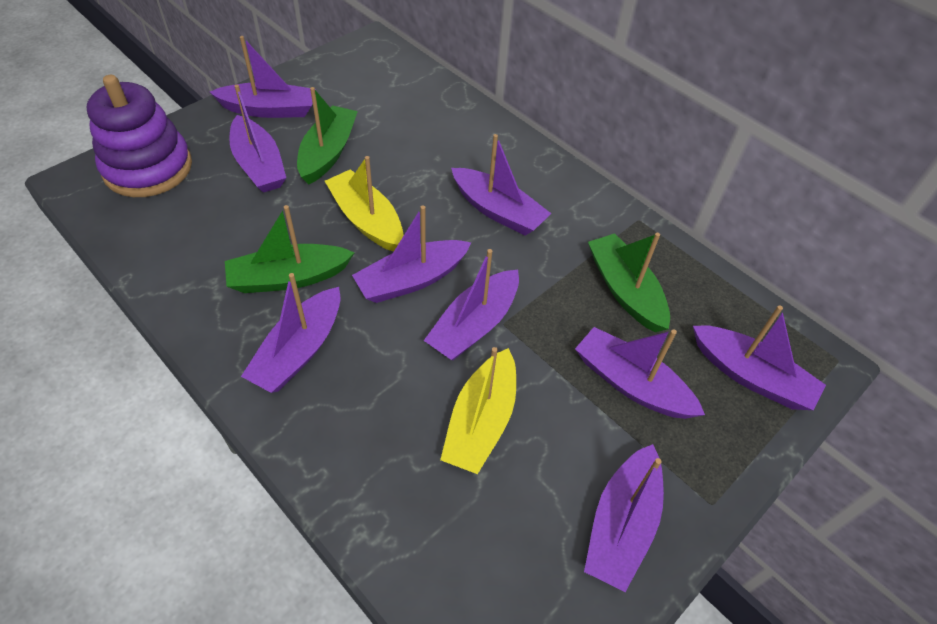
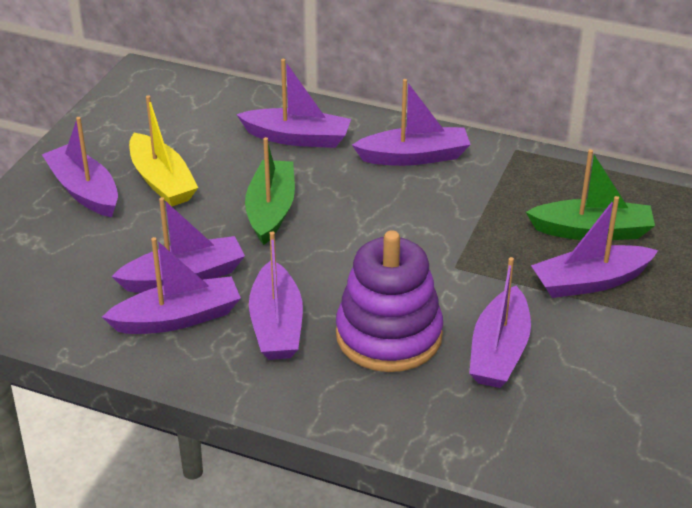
green boat: [225,205,354,293] [297,87,358,184] [588,233,670,332] = 3 -> [245,137,295,245] [526,149,655,240] = 2
purple boat: [210,36,316,118] [229,85,286,193] [241,273,341,393] [352,206,472,303] [424,249,519,360] [451,134,551,236] [575,327,705,419] [584,444,664,592] [693,305,826,410] = 9 -> [42,117,118,217] [102,237,241,334] [111,197,245,293] [236,59,351,148] [249,231,303,360] [352,79,471,166] [469,257,531,388] [531,196,658,298] = 8
yellow boat: [325,156,403,252] [440,347,516,474] = 2 -> [129,95,198,206] = 1

